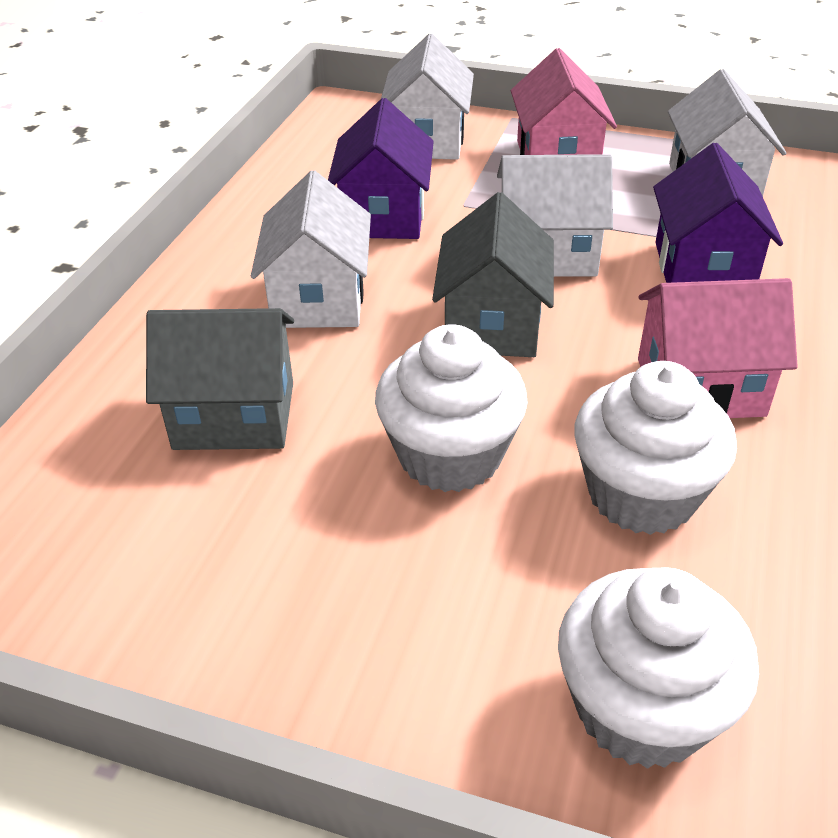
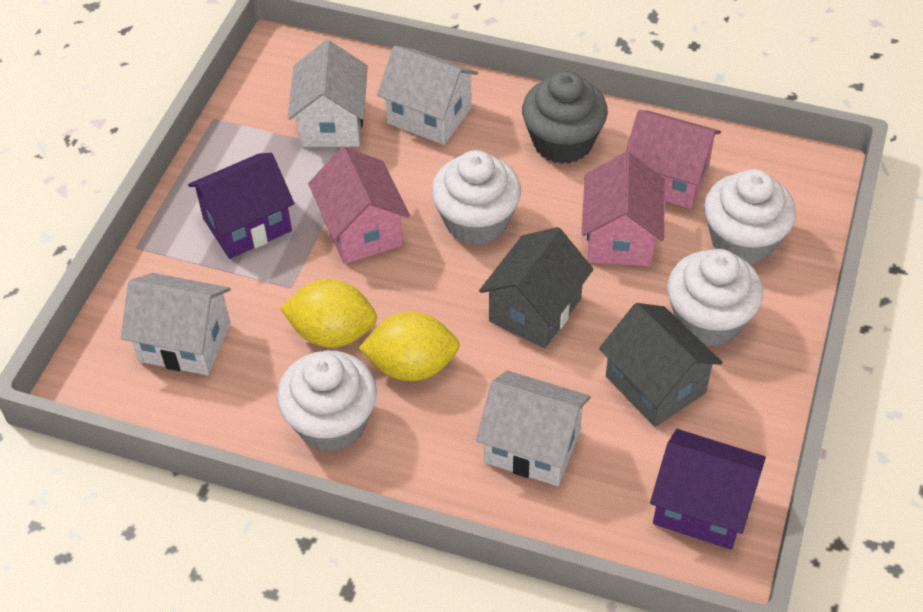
grey cupcake: none = 0 -> [522,71,608,164] = 1
pink house: [511,48,617,155] [638,278,798,418] = 2 -> [308,147,410,264] [582,152,665,266] [626,110,721,209] = 3
white cupcake: [375,324,528,492] [558,567,759,769] [574,361,737,535] = 3 -> [277,350,377,452] [431,150,521,246] [667,249,763,347] [704,169,796,265] = 4
yellow lemon: none = 0 -> [280,279,377,348] [359,312,460,381] = 2

